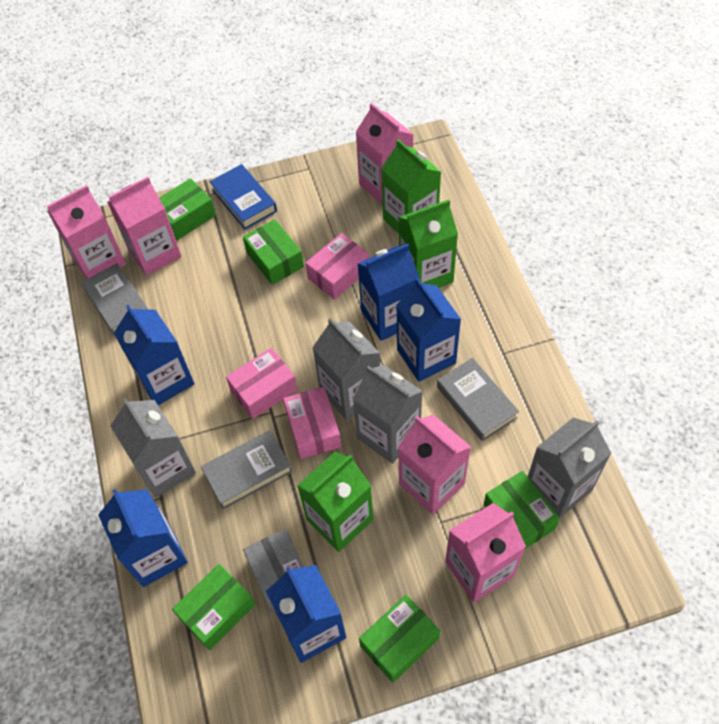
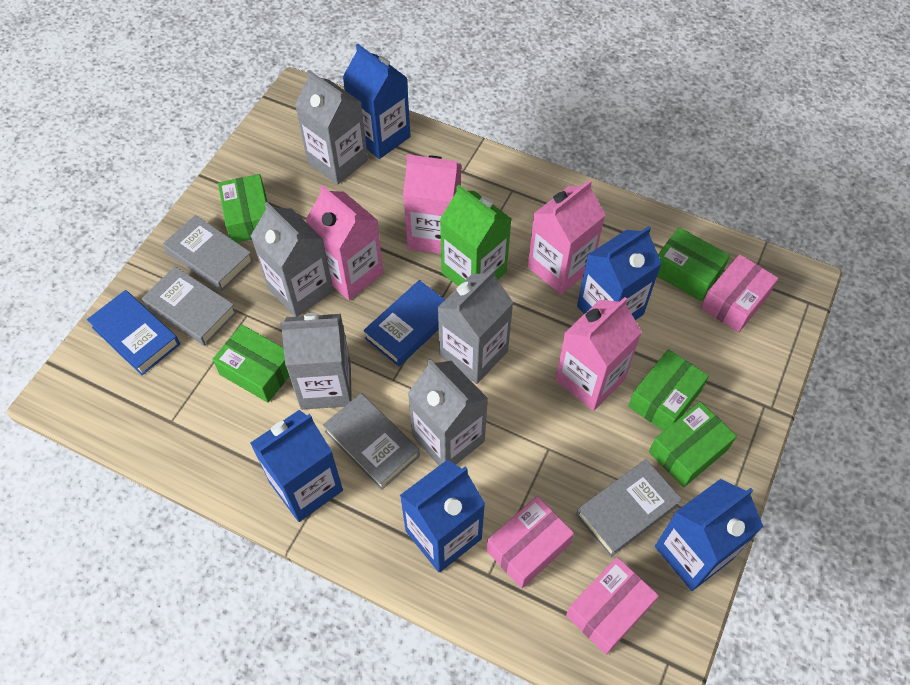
blue book: [210,164,277,229] = 1 -> [87,290,180,375] [363,280,445,366] = 2
green carton: [297,452,373,552] [381,139,441,234] [399,200,458,288] = 3 -> [440,184,511,286] = 1
grey book: [81,263,148,337] [201,430,292,509] [437,358,519,441] = 3 -> [142,266,237,346] [163,215,253,291] [323,393,420,490] [576,459,682,557] = 4
grey box: [243,529,304,612] = 1 -> none = 0
grey carton: [110,398,196,498] [312,318,380,420] [353,365,423,464] [528,417,611,518] = 4 -> [251,202,333,317] [280,313,352,410] [295,70,368,185] [408,359,488,465] [438,269,514,384] = 5
pink carton: [47,185,126,279] [107,177,182,276] [356,103,414,205] [398,414,471,515] [445,503,526,603] = 5 -> [306,185,383,300] [403,154,461,254] [528,180,605,295] [555,297,642,411] = 4

